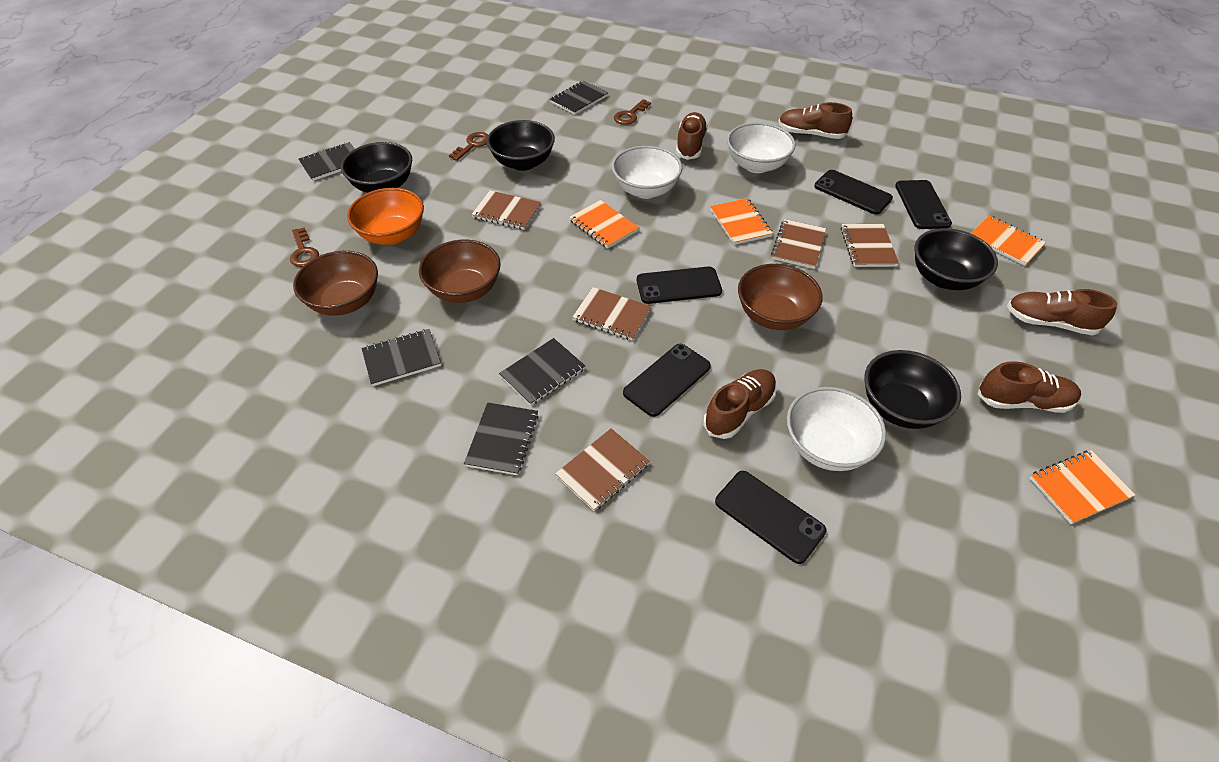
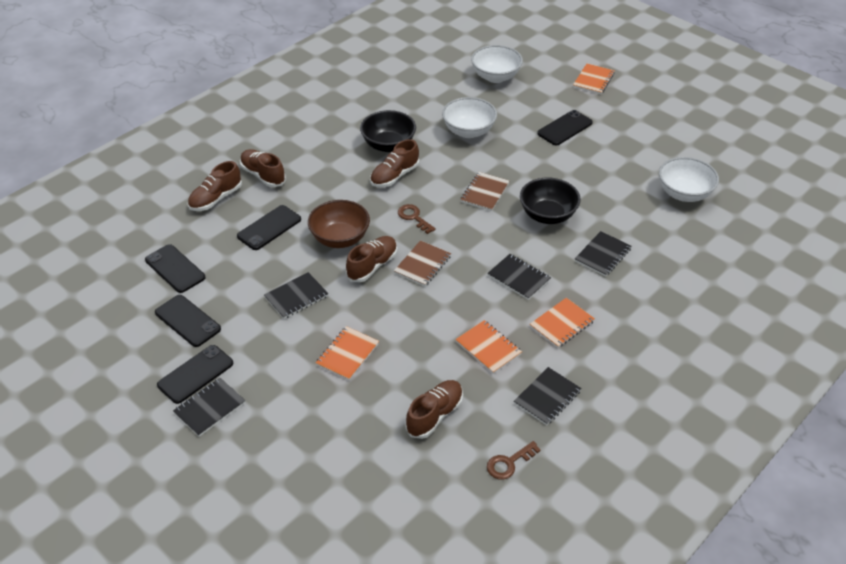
black bowl: [341,142,412,193] [487,120,555,171] [864,350,961,429] [915,228,998,290] = 4 -> [360,110,416,152] [520,178,581,224] = 2
brown bowl: [293,251,378,316] [419,240,501,303] [738,264,822,330] = 3 -> [308,200,370,248] = 1
brown key: [290,227,319,267] [449,132,488,161] [614,99,651,125] = 3 -> [398,204,436,234] [487,441,541,480] = 2
brown notebook: [471,190,541,230] [555,428,650,511] [572,287,652,340] [771,219,826,269] [841,224,899,267] = 5 -> [394,240,451,286] [460,172,509,211] = 2
orange bowl: [347,188,424,245] = 1 -> none = 0

